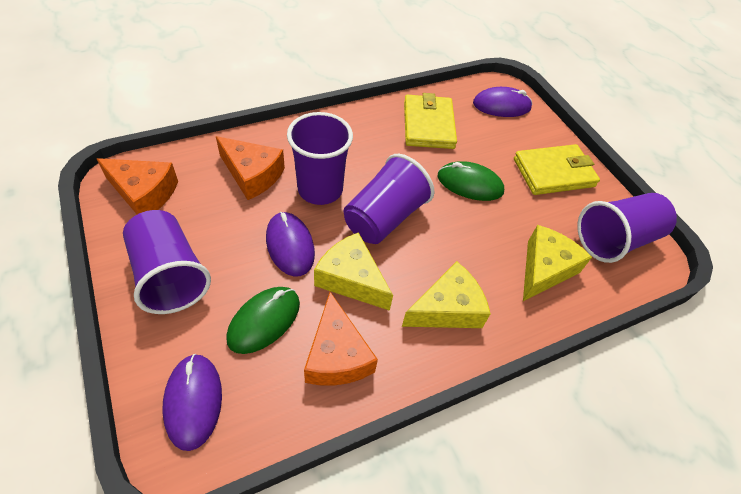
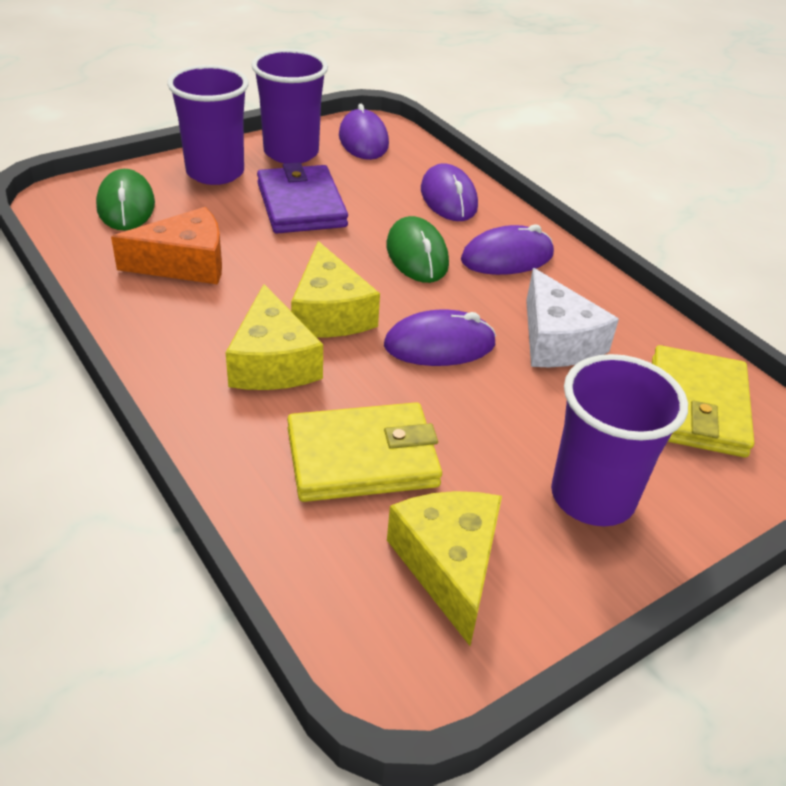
orange cheese: [97,158,178,214] [216,136,285,200] [304,292,378,386] = 3 -> [111,207,222,284] = 1
purple cup: [123,210,211,314] [287,112,353,205] [344,154,435,244] [577,193,677,263] = 4 -> [167,65,249,185] [251,49,328,163] [551,354,688,526] = 3
purple mouse: [162,354,222,451] [266,212,315,277] [473,87,532,117] = 3 -> [339,104,389,160] [384,310,496,366] [421,163,478,221] [461,224,554,275] = 4
purple wallet: none = 0 -> [257,162,348,233] = 1
white cheese: none = 0 -> [526,268,619,367] = 1

